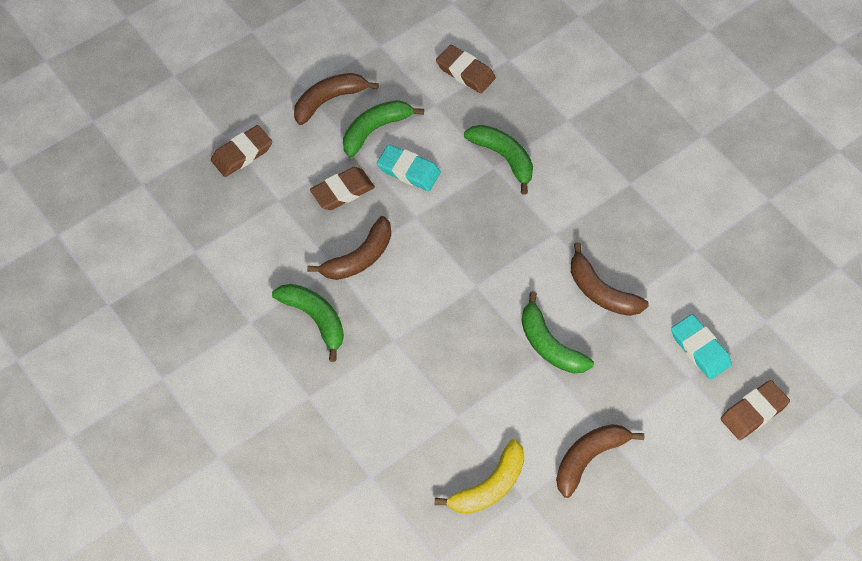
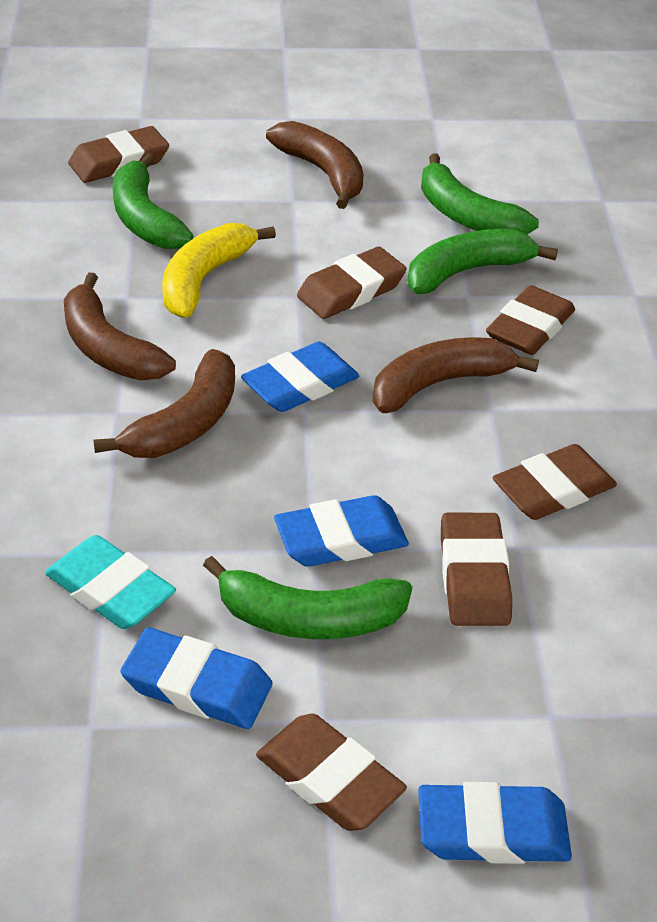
blue eraser: none = 0 -> [121,627,272,729] [241,342,359,412] [274,495,409,567] [418,782,572,864] = 4
brown eraser: [211,125,272,177] [310,167,375,210] [436,45,496,93] [721,380,790,440] = 4 -> [68,126,169,183] [256,714,407,831] [297,247,407,319] [441,513,512,626] [486,285,575,355] [493,444,617,520] = 6
turquoise eraser: [377,144,441,191] [671,314,732,379] = 2 -> [45,535,176,629] = 1

